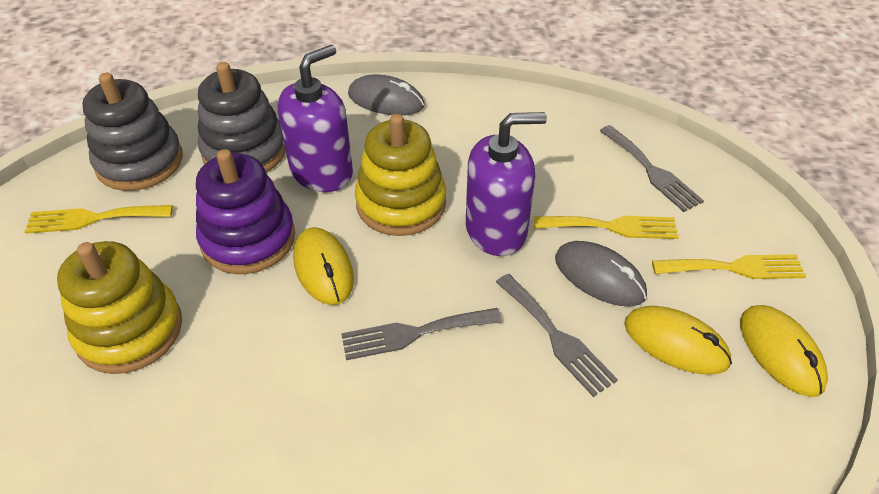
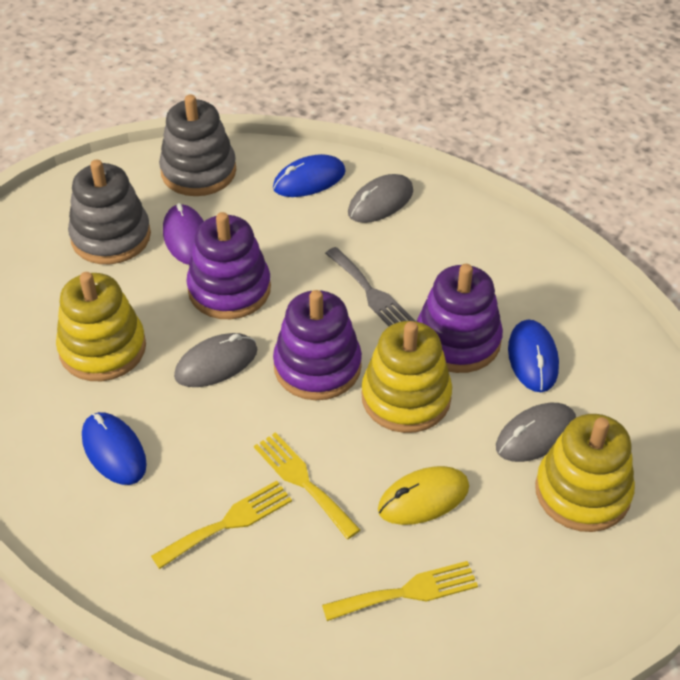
blue mouse: none = 0 -> [82,412,147,485] [273,154,346,197] [508,319,559,392] = 3
grey fork: [341,308,502,360] [496,274,618,397] [600,125,704,212] = 3 -> [325,247,415,326] = 1
grey mouse: [348,75,425,115] [555,241,647,306] = 2 -> [174,333,257,387] [348,174,413,223] [496,403,576,462] = 3
purple mouse: none = 0 -> [163,203,204,265] = 1
purple soap dispenser: [278,45,353,192] [466,112,547,256] = 2 -> none = 0
purple stacking toy: [196,149,295,274] = 1 -> [186,212,271,319] [273,290,362,400] [417,264,503,373] = 3
yellow mouse: [293,227,354,305] [624,306,732,375] [740,305,828,397] = 3 -> [378,466,469,525] = 1
yellow stacking toy: [57,241,182,374] [355,114,446,236] = 2 -> [56,272,146,381] [362,321,452,433] [535,414,635,532] = 3

